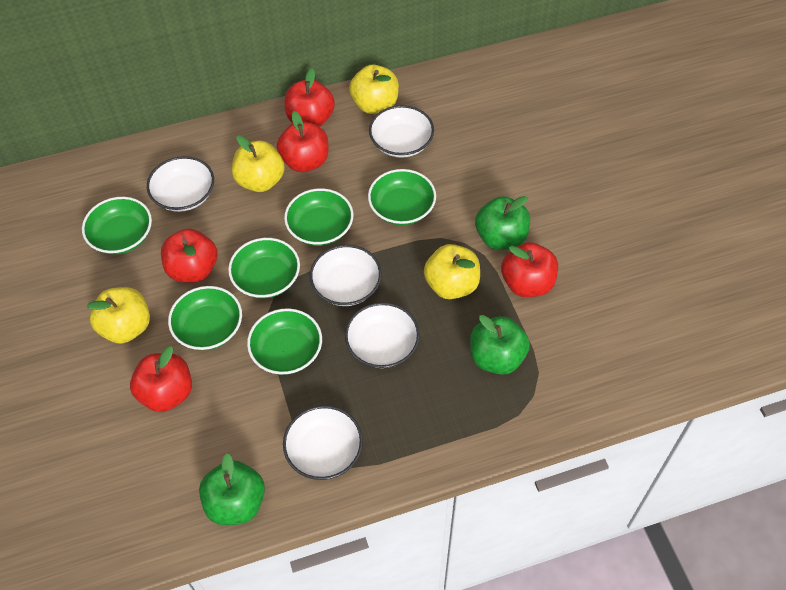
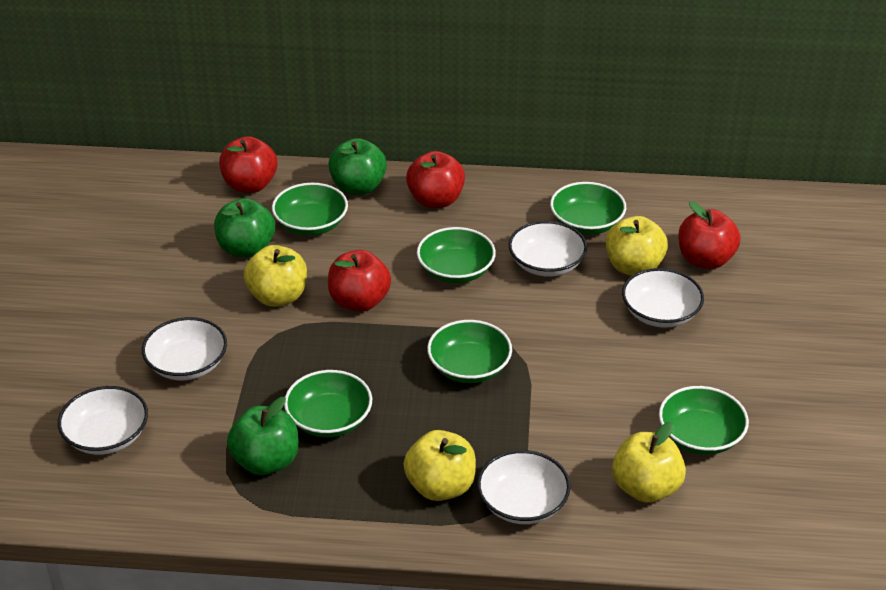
red apple: [130,346,192,412] [161,229,218,283] [277,111,328,172] [285,68,335,127] [501,242,558,297] = 5 -> [219,136,277,193] [328,250,391,312] [406,151,465,208] [678,202,741,269] = 4

